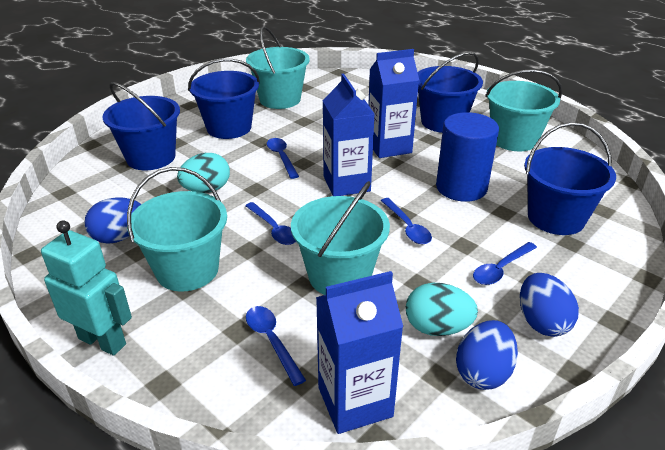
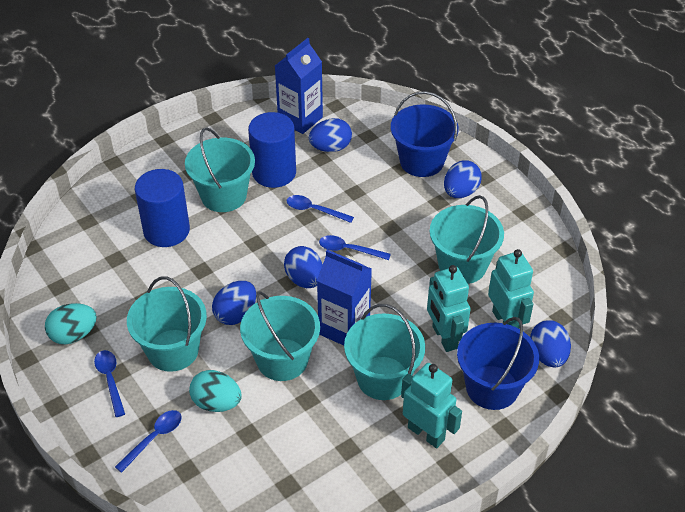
blue bucket: [102,82,180,170] [188,59,260,139] [418,52,483,133] [524,122,616,235] = 4 -> [391,91,459,177] [457,317,539,410] = 2
blue carton: [316,271,403,434] [323,74,374,196] [368,49,419,158] = 3 -> [275,38,323,134] [317,250,372,345] = 2
blue cylinder: [436,112,499,202] = 1 -> [135,169,190,247] [248,112,296,188] = 2
blue egg: [84,197,141,244] [456,320,518,390] [520,273,579,337] = 3 -> [212,281,256,325] [284,246,323,288] [309,118,352,152] [444,160,482,198] [530,320,571,367] = 5
blue spoon: [245,202,296,245] [246,306,306,386] [267,138,299,179] [381,198,432,244] [473,242,537,285] = 5 -> [94,350,125,417] [115,410,182,473] [287,195,354,223] [319,235,391,260] = 4
turquoise bucket: [127,167,227,291] [246,26,310,109] [291,181,390,295] [485,69,562,151] = 4 -> [127,276,207,372] [185,127,255,212] [240,291,320,381] [344,304,425,400] [430,195,504,284] = 5
turquoise robot: [41,220,132,356] = 1 -> [401,363,462,448] [427,265,470,352] [488,249,534,329] = 3

